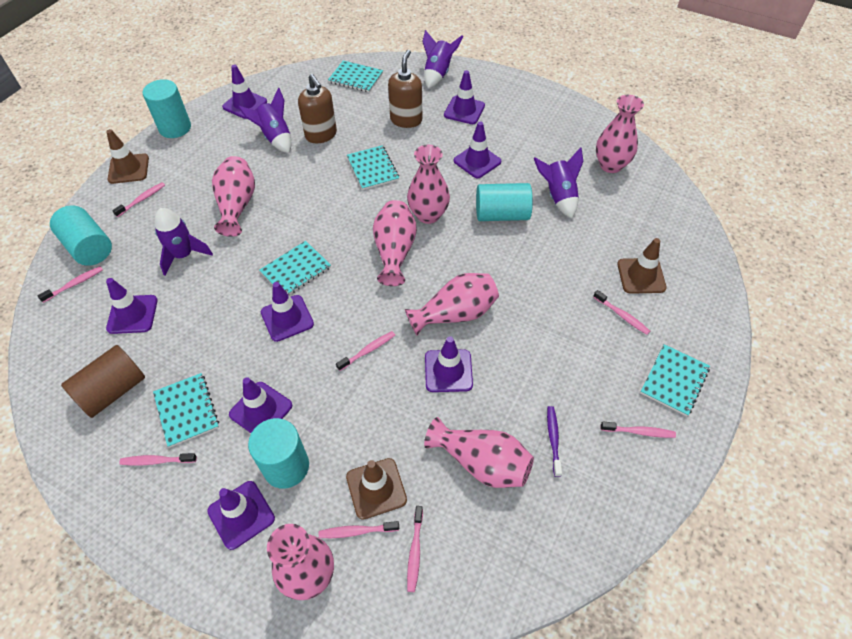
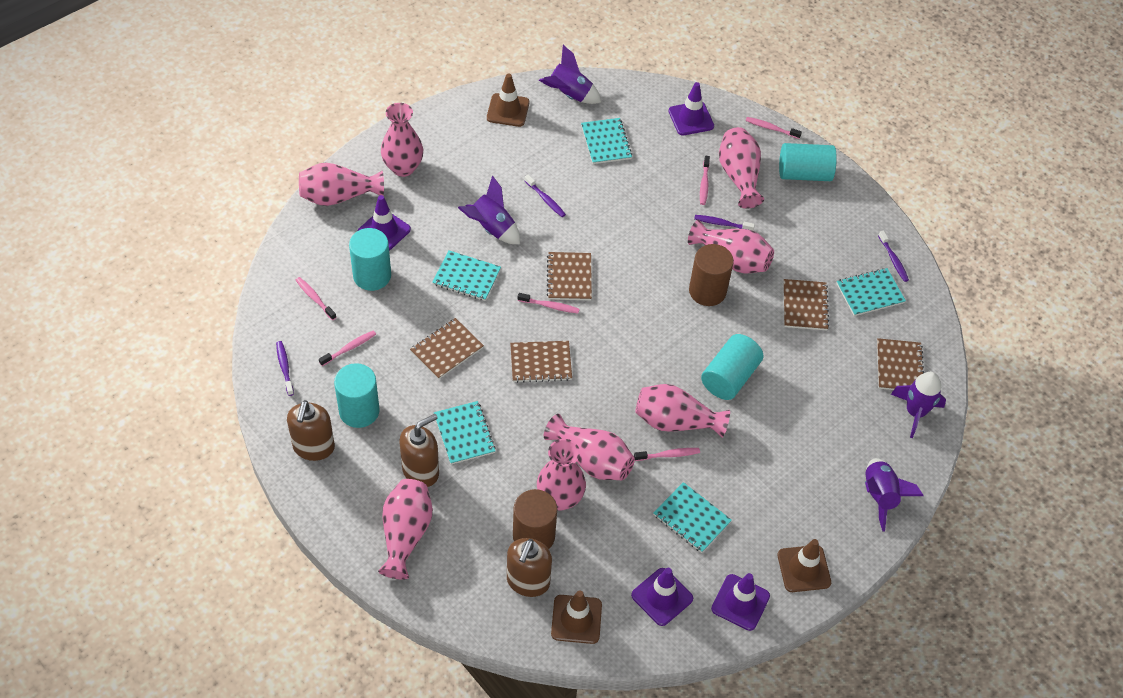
brown cylinder: [61,345,145,418] = 1 -> [513,489,557,549] [689,244,734,306] = 2
brown notebook: none = 0 -> [410,318,484,379] [510,341,572,383] [547,252,592,300] [783,279,829,330] [877,338,924,390] = 5
brown soap dispenser: [298,74,337,143] [388,50,422,128] = 2 -> [287,400,335,461] [399,414,439,487] [507,538,552,597] = 3
pink toothbrush: [37,266,103,303] [112,182,165,217] [119,453,197,466] [319,521,399,538] [336,331,395,371] [407,506,423,592] [593,290,650,335] [601,422,676,438] = 8 -> [296,277,337,320] [319,330,376,366] [518,293,579,313] [634,448,700,461] [700,156,710,205] [746,117,802,139] = 6
pink vase: [212,156,255,237] [267,524,334,600] [373,200,417,286] [405,273,499,336] [407,145,450,224] [424,417,534,488] [596,95,644,173] = 7 -> [299,163,384,206] [378,479,433,580] [381,103,423,177] [537,439,586,510] [544,414,635,480] [635,384,730,438] [688,219,774,273] [719,127,764,209] = 8
purple toothbrush: [547,406,562,477] = 1 -> [276,341,294,396] [525,175,566,217] [694,215,755,231] [878,231,909,282] = 4
purple traffic cone: [106,278,158,334] [207,481,275,550] [222,64,267,119] [229,377,292,433] [261,282,314,342] [425,336,473,392] [444,70,485,124] [454,121,501,178] = 8 -> [358,195,411,251] [631,568,693,626] [669,82,714,136] [711,573,770,631] = 4

